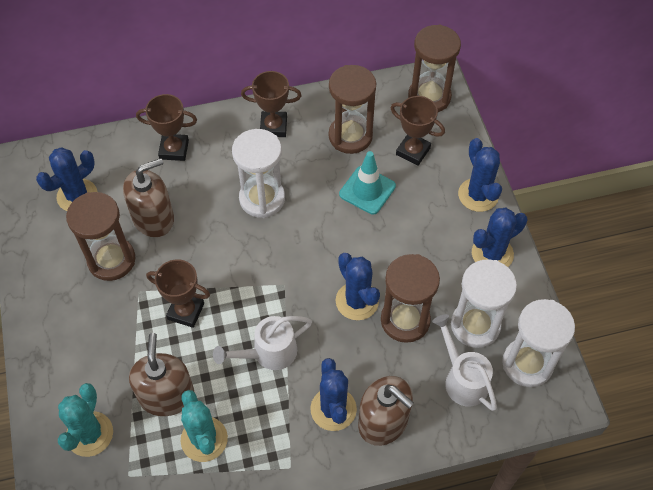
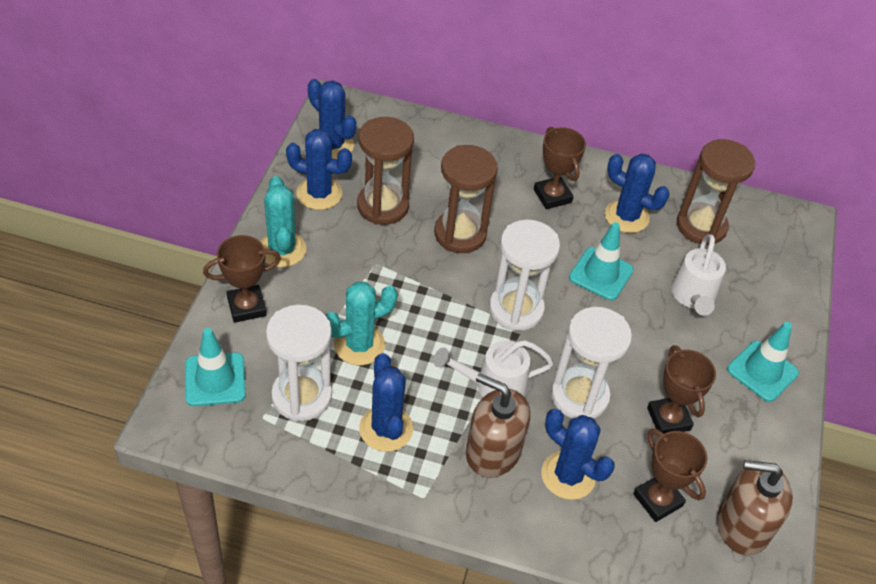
brown hourglass: [66,192,135,281] [329,65,376,154] [381,254,440,343] [408,24,461,112] = 4 -> [357,117,414,225] [434,145,498,253] [677,139,755,245] = 3
brown soap dispenser: [123,158,174,237] [129,333,195,416] [358,376,414,446] = 3 -> [466,373,530,478] [717,460,793,556] = 2
turquoise traffic cone: [339,151,396,215] = 1 -> [185,328,246,406] [569,222,634,301] [727,322,799,402] = 3

